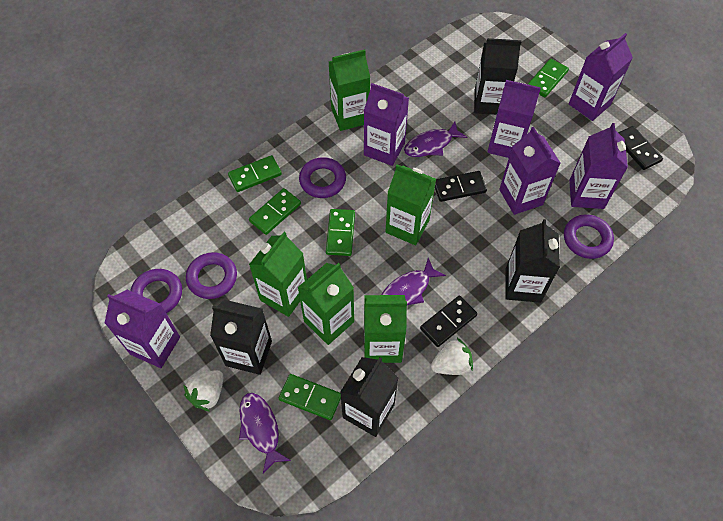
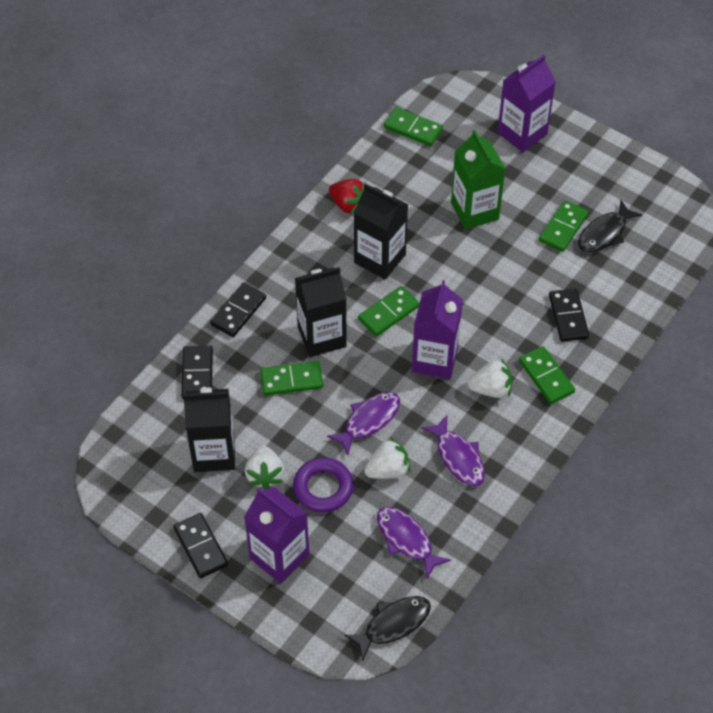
black carton: [210,300,272,375] [340,357,399,437] [474,38,521,115] [505,219,560,303] = 4 -> [183,387,235,472] [295,267,347,357] [354,183,409,279] = 3
black domino: [420,296,477,347] [435,171,487,202] [618,126,663,170] = 3 -> [173,513,228,578] [181,346,213,399] [210,282,266,337] [549,288,589,342] = 4
black fish: none = 0 -> [344,596,431,661] [578,200,642,252] = 2
green carton: [249,232,307,317] [297,263,354,345] [329,49,370,131] [364,295,407,363] [386,165,436,245] = 5 -> [451,130,506,230] = 1
purple carton: [105,290,180,368] [364,83,409,166] [487,80,541,158] [499,127,560,215] [569,33,633,121] [569,123,628,209] = 6 -> [244,487,309,584] [412,280,463,379] [498,55,556,152] = 3
purple ring: [130,269,182,313] [186,252,237,299] [299,157,346,198] [564,214,614,259] = 4 -> [293,457,354,513] = 1
red strawberry: none = 0 -> [329,179,365,215] = 1
white strawberry: [183,370,223,412] [431,338,473,375] = 2 -> [245,446,284,490] [364,437,410,479] [468,358,512,398] = 3

